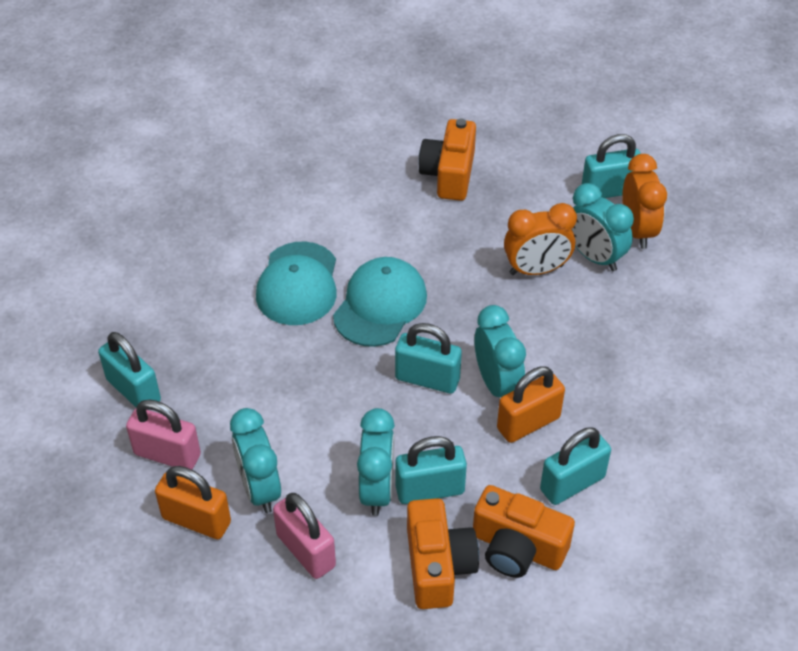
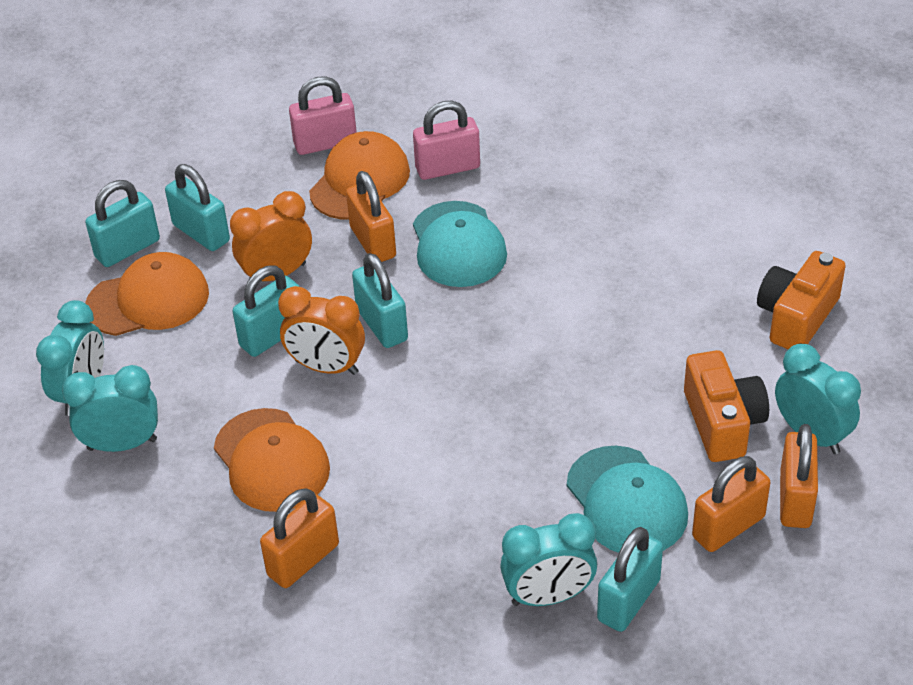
orange camera: [407,498,479,609] [418,118,476,201] [473,485,575,578] = 3 -> [684,350,769,462] [757,251,846,350] = 2
orange cap: none = 0 -> [85,252,209,336] [214,408,330,512] [309,131,410,220] = 3
orange padlock: [155,466,231,539] [497,367,565,443] = 2 -> [260,488,339,588] [346,171,396,262] [692,456,771,552] [780,424,818,528] = 4

